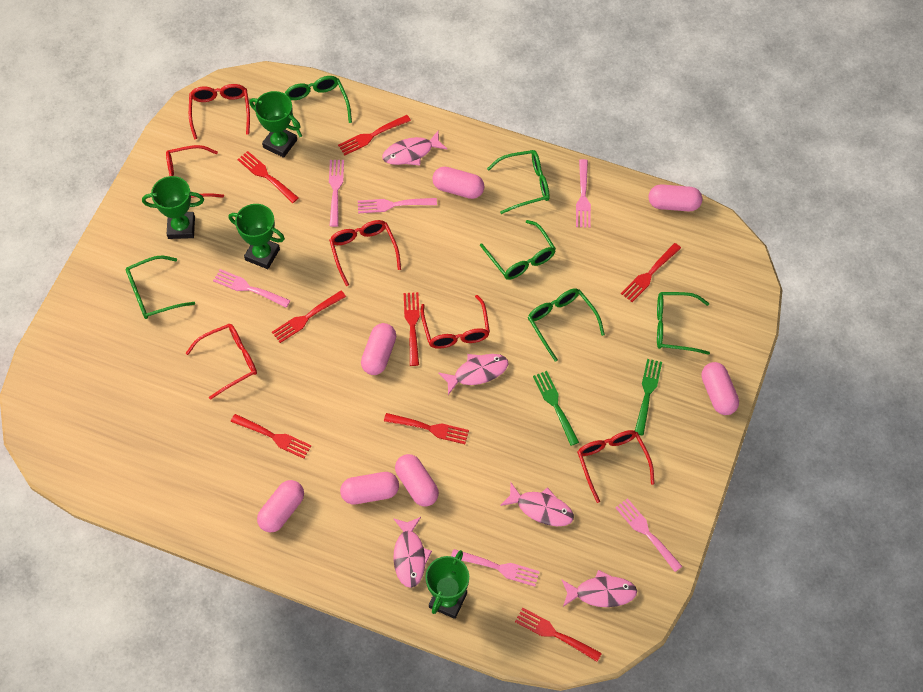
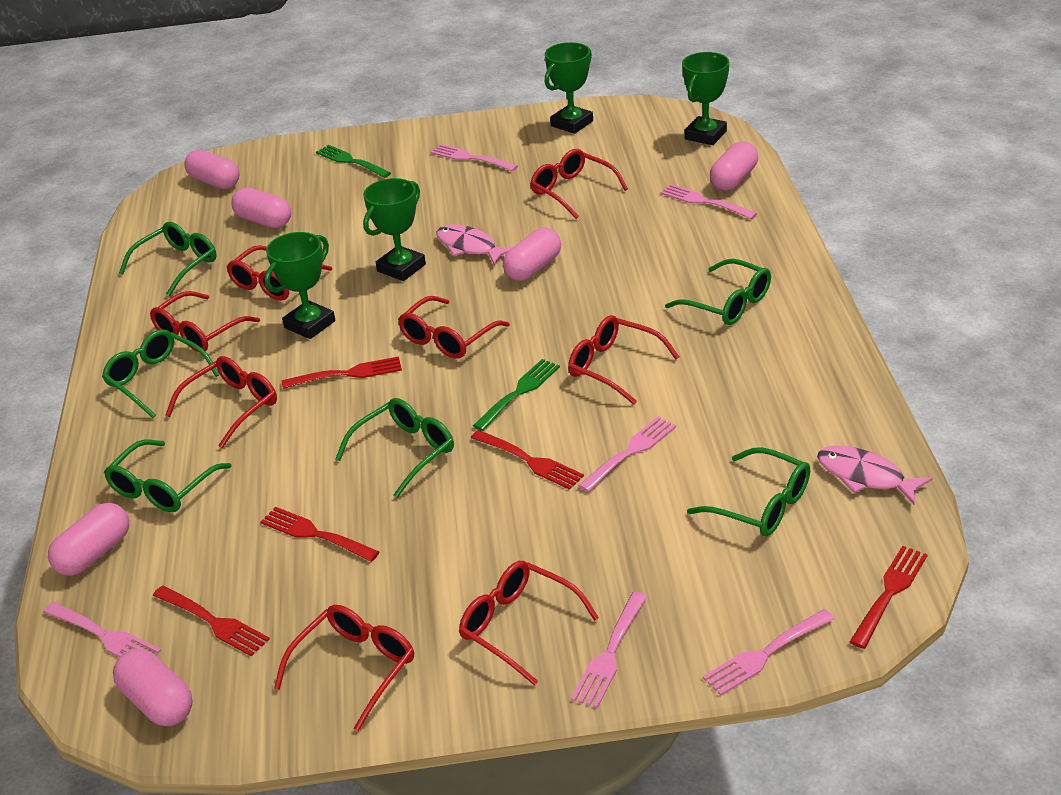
pink capsule: [257,480,304,533] [340,472,399,504] [361,323,396,375] [395,454,439,507] [432,167,484,199] [649,184,702,211] [702,362,739,415] = 7 -> [48,503,129,576] [113,649,193,726] [184,150,240,189] [231,188,291,228] [503,228,561,281] [710,141,758,191] = 6
pink fish: [382,130,448,165] [393,517,432,588] [438,354,508,395] [500,483,574,526] [561,570,637,607] = 5 -> [436,224,513,265] [817,446,933,505] = 2
red fork: [231,414,311,459] [237,151,299,203] [272,291,346,343] [338,115,411,155] [384,413,469,444] [404,292,420,366] [515,608,602,662] [621,243,681,302] = 8 -> [153,586,270,657] [260,507,379,562] [281,356,402,389] [471,430,584,490] [850,546,928,649] = 5
red glasses: [166,145,224,198] [186,324,257,400] [189,84,250,140] [329,220,401,286] [420,295,490,349] [577,430,655,503] = 6 -> [150,291,260,352] [165,356,277,448] [227,245,332,301] [274,605,414,731] [398,296,510,359] [459,561,599,686] [530,149,628,219] [568,315,679,405] = 8

